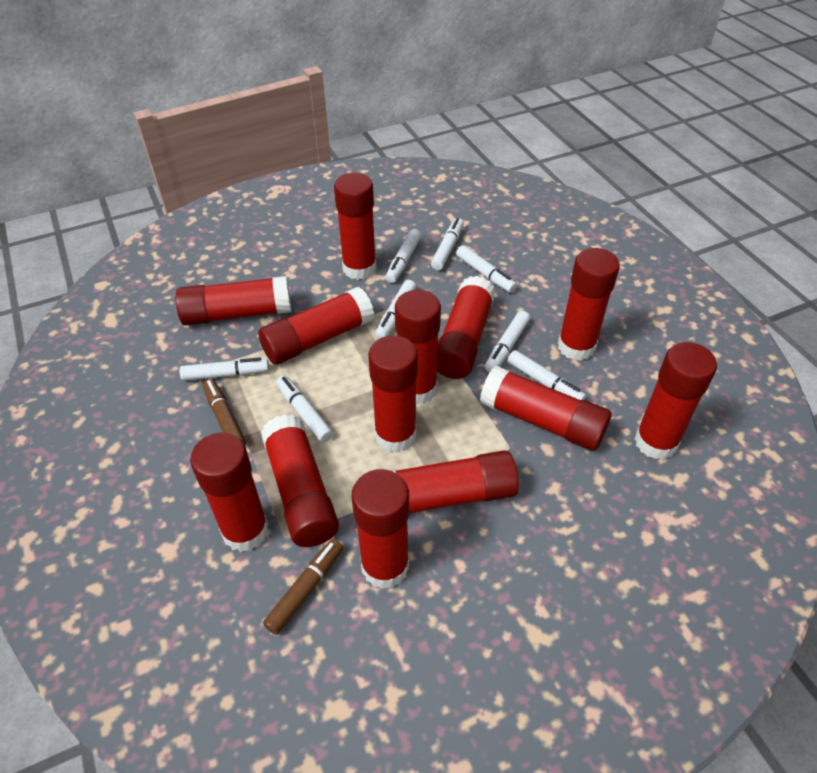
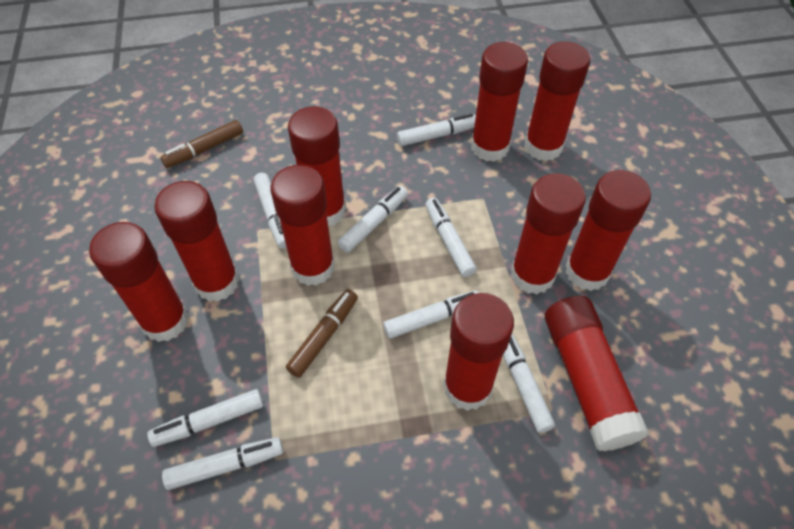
red glue stick: [175,276,292,325] [190,433,269,552] [258,287,374,365] [261,414,339,547] [334,173,377,280] [352,469,409,589] [368,335,418,452] [390,450,519,513] [395,290,441,405] [437,276,496,379] [480,366,611,451] [558,248,620,361] [634,342,717,460] = 13 -> [89,222,189,342] [154,181,240,302] [270,165,335,286] [288,107,346,227] [443,293,514,411] [471,42,528,162] [511,173,586,294] [524,41,590,161] [545,296,649,451] [565,170,651,291] = 10

